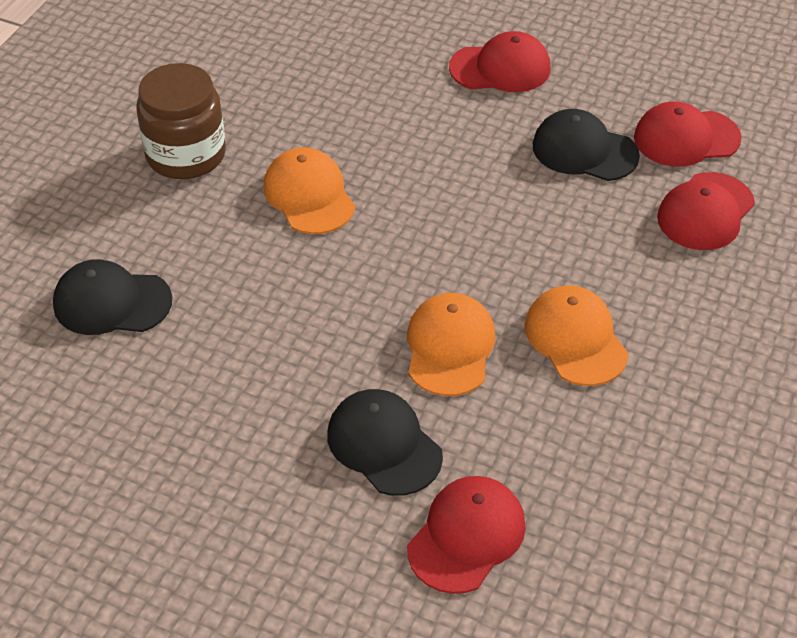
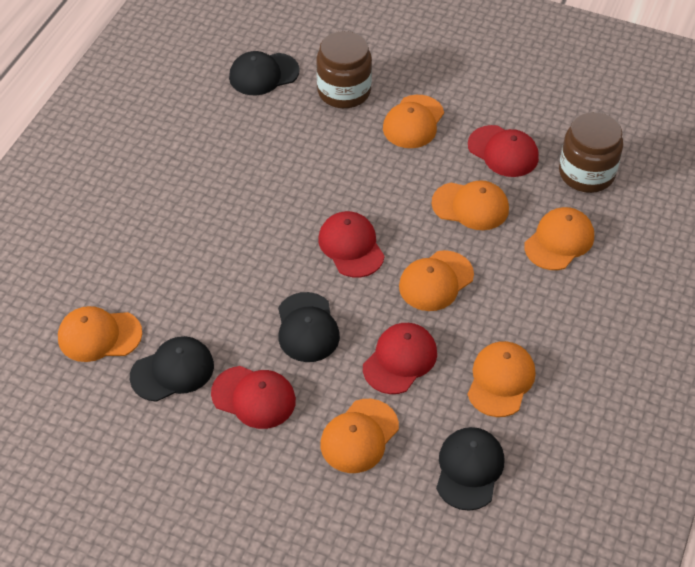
black cap: [53,259,172,335] [327,389,443,496] [533,109,640,181] = 3 -> [130,336,214,402] [229,51,300,95] [278,292,340,362] [436,427,505,511] = 4
brown jar: [136,63,226,179] = 1 -> [316,31,372,108] [559,112,623,193] = 2
orange cap: [264,147,355,234] [407,293,496,396] [525,286,629,386] = 3 -> [58,306,142,362] [320,399,399,473] [383,95,444,148] [399,250,474,311] [432,180,509,230] [467,341,536,417] [524,207,594,270] = 7

